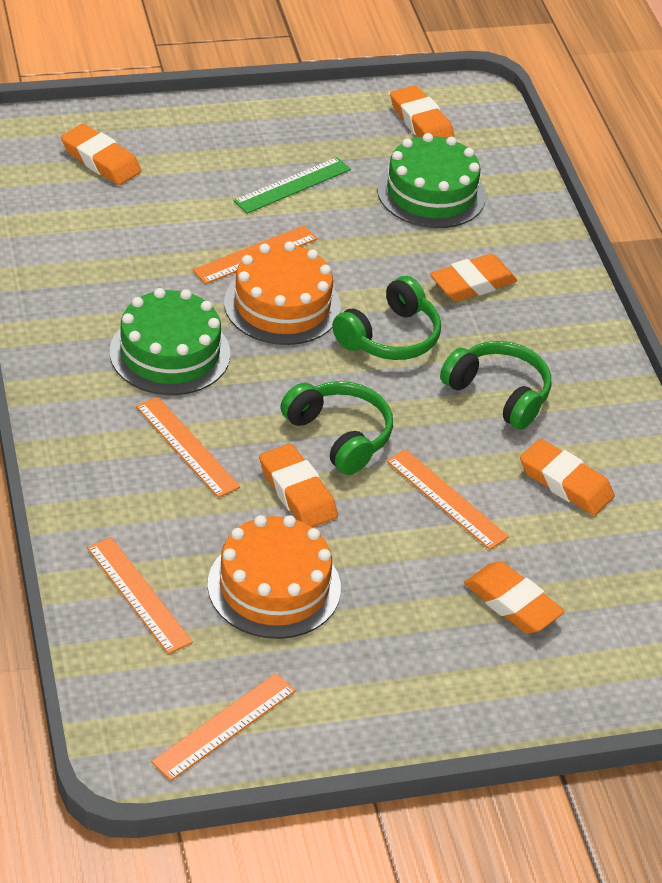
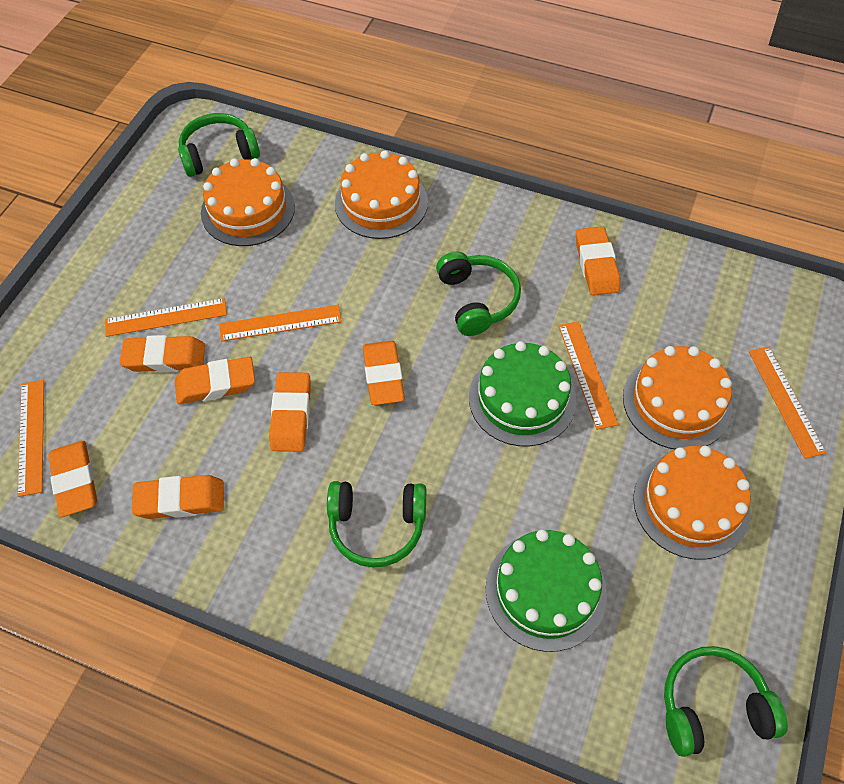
green headphones: [280,381,393,475] [332,276,441,360] [440,341,551,430] = 3 -> [178,113,260,177] [327,481,426,568] [436,252,521,336] [664,646,788,757] = 4
green ruler: [234,157,351,214] = 1 -> none = 0
orange cake: [208,515,341,639] [224,241,341,345] = 2 -> [201,158,295,246] [335,150,428,239] [623,346,732,450] [633,446,751,560] = 4
orange eraser: [61,124,141,185] [259,444,338,528] [390,85,455,138] [430,254,517,301] [464,561,565,634] [520,439,615,515] = 6 -> [48,441,97,517] [120,335,206,372] [132,475,224,519] [175,357,255,404] [269,372,311,452] [363,341,405,405] [576,226,620,296] = 7

